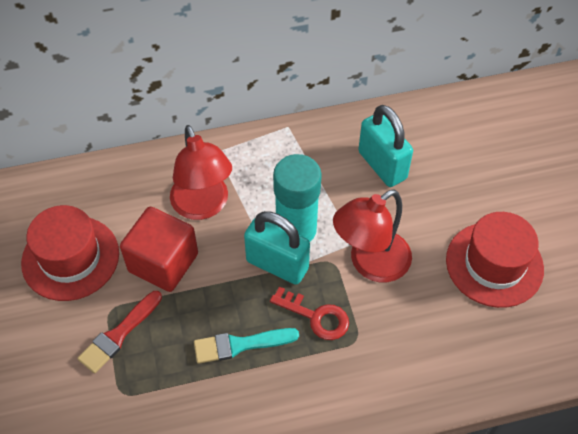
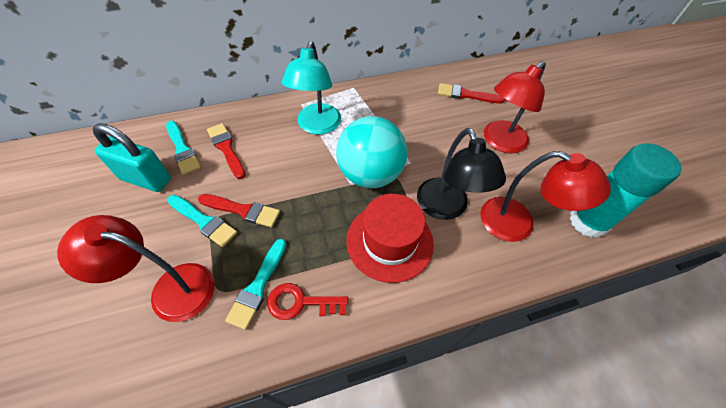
black lamp: none = 0 -> [417,128,506,220] = 1
red brush: [77,291,162,374] = 1 -> [198,194,280,228] [207,123,246,179] [438,83,505,103] = 3
red cube: [120,207,198,292] = 1 -> none = 0
red hat: [21,205,119,301] [446,212,544,308] = 2 -> [346,194,434,283] = 1
red lamp: [170,125,232,220] [333,189,412,282] = 2 -> [57,215,215,322] [480,151,611,242] [484,61,546,153] = 3
turquoise ball: none = 0 -> [336,116,407,188] = 1
turquoise brush: [194,328,299,364] = 1 -> [166,121,201,175] [167,195,237,247] [225,239,287,330] = 3
turquoise lamp: none = 0 -> [282,41,341,135] = 1
turquoise padlock: [244,211,310,285] [358,105,413,187] = 2 -> [93,123,171,192] = 1

